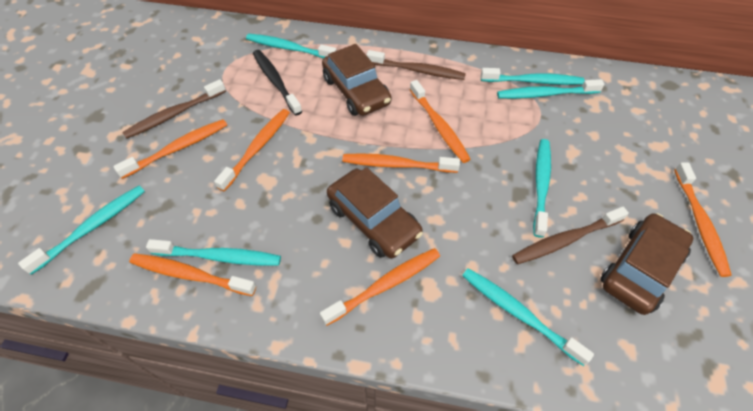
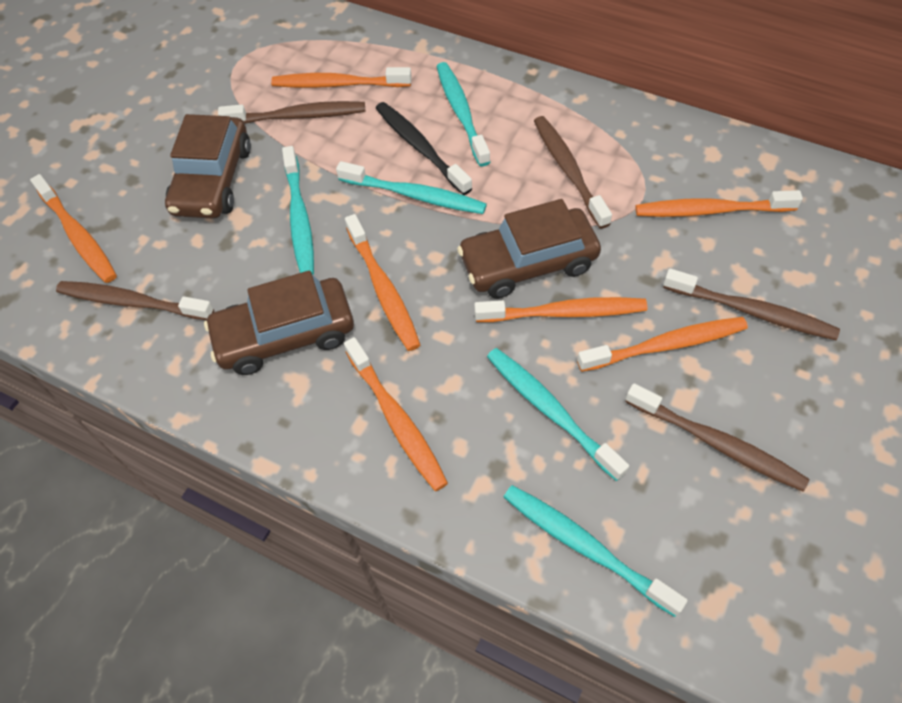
brown toothbrush: [122,79,226,139] [366,50,466,80] [512,207,629,264] = 3 -> [56,281,214,320] [218,101,365,124] [534,116,612,229] [625,383,809,492] [663,269,840,340] = 5
turquoise toothbrush: [18,186,145,275] [146,239,281,266] [246,34,336,58] [462,268,594,366] [481,68,584,85] [497,79,604,99] [533,139,551,238] = 7 -> [282,146,314,275] [336,161,487,214] [436,62,490,166] [487,348,629,481] [504,485,688,617] = 5

